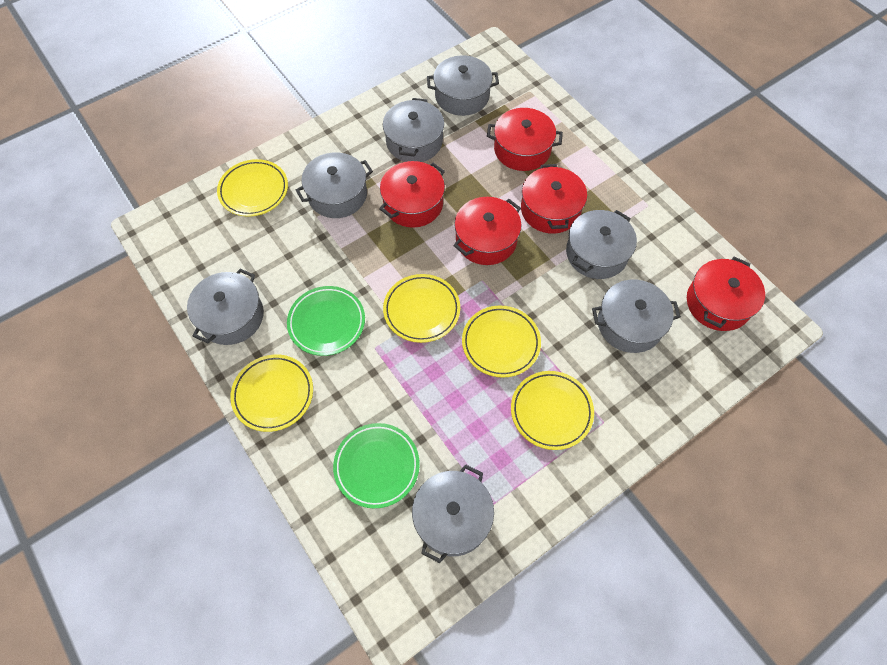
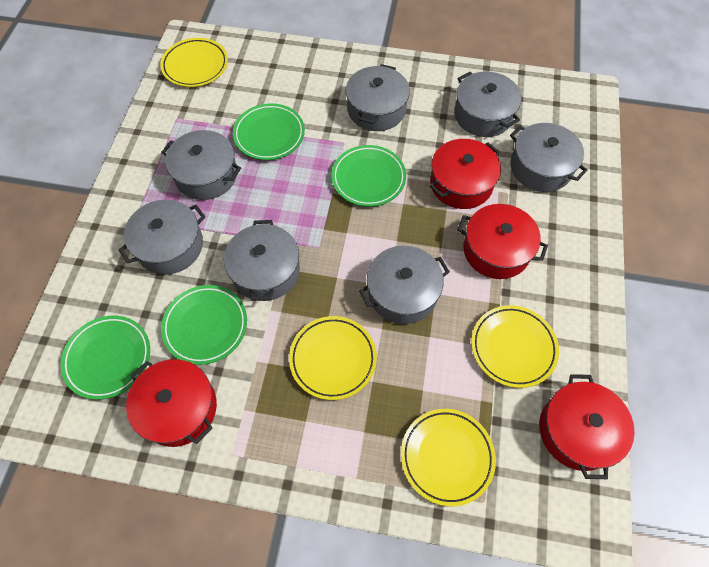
green plate: [287,286,365,356] [333,423,420,508] = 2 -> [61,316,150,400] [161,285,247,365] [233,103,305,160] [331,145,406,207] = 4
red pot: [379,161,445,228] [453,197,522,265] [487,108,563,171] [521,164,587,234] [687,257,765,331] = 5 -> [126,359,217,447] [430,139,501,209] [457,204,548,279] [539,374,635,479] = 4
yellow plate: [217,159,288,217] [230,354,313,432] [383,274,460,343] [462,306,541,378] [511,371,594,450] = 5 -> [160,38,228,87] [289,316,377,400] [401,409,496,506] [471,305,559,388] = 4

